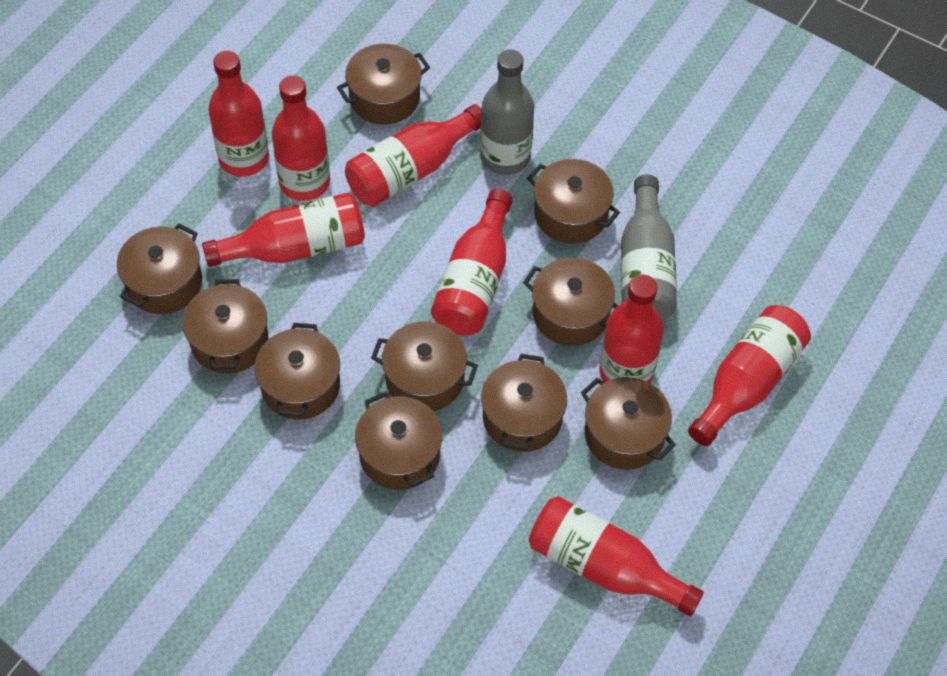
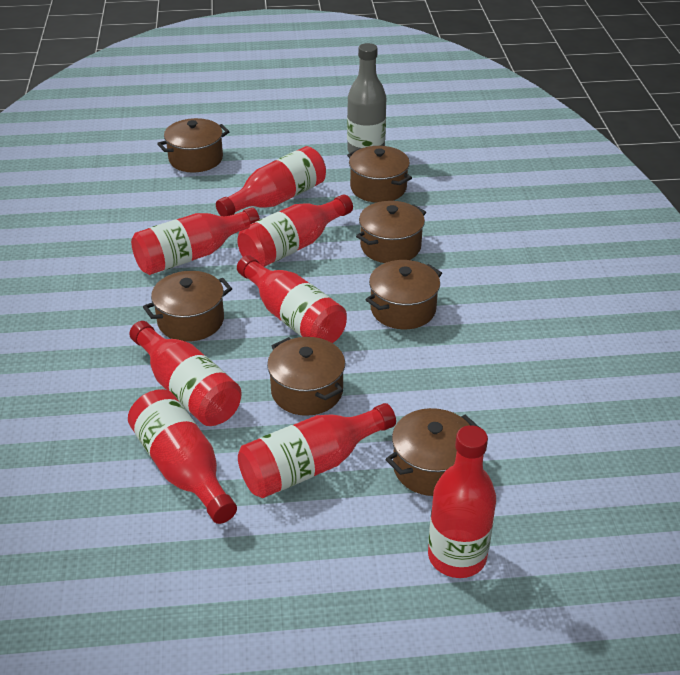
brown pot: [117,223,202,314] [183,279,268,374] [255,323,340,420] [337,44,430,124] [355,391,443,490] [371,322,478,411] [481,354,567,452] [523,258,619,346] [527,159,620,244] [581,377,676,470] = 10 -> [143,271,232,342] [157,118,230,172] [267,337,345,416] [347,146,412,203] [356,201,426,263] [365,260,442,329] [385,408,479,496] = 7
grey bottle: [480,49,534,175] [621,174,677,321] = 2 -> [347,43,386,153] = 1

